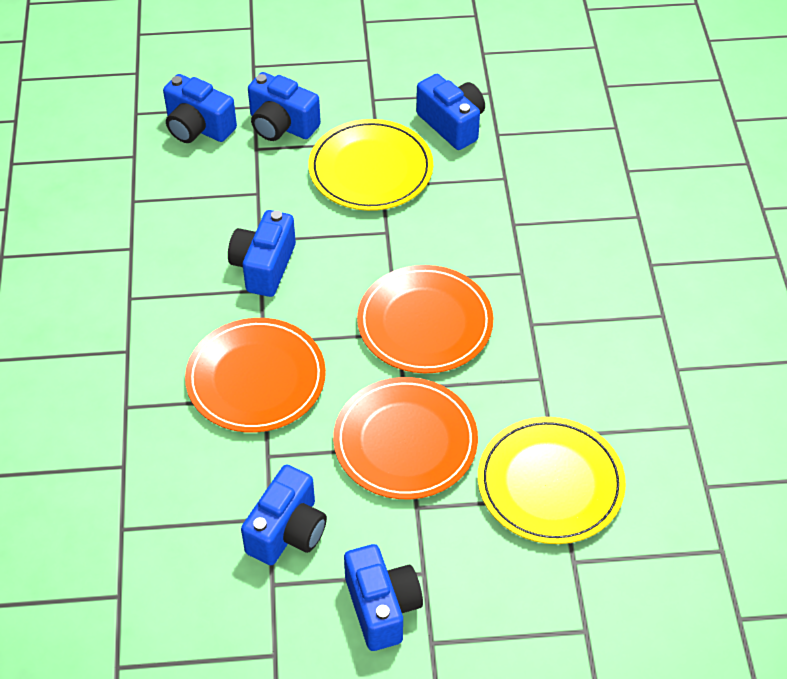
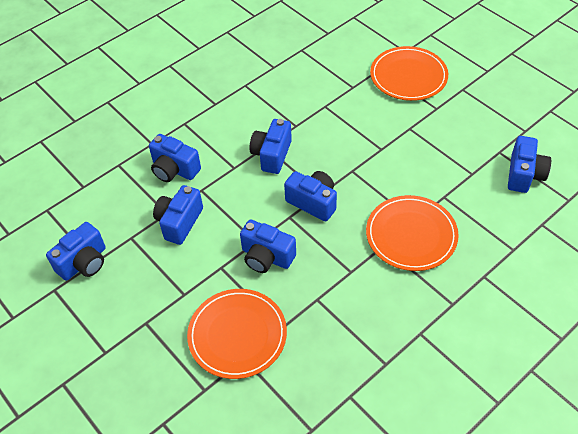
blue camera: [163,74,237,143] [228,210,296,297] [241,464,327,565] [248,72,321,141] [344,544,423,651] [416,74,485,150] = 6 -> [46,222,106,281] [149,134,201,182] [153,185,203,245] [240,219,296,273] [249,119,292,174] [284,171,337,221] [508,136,551,193] = 7
yellow plate: [308,119,433,211] [478,417,626,544] = 2 -> none = 0

